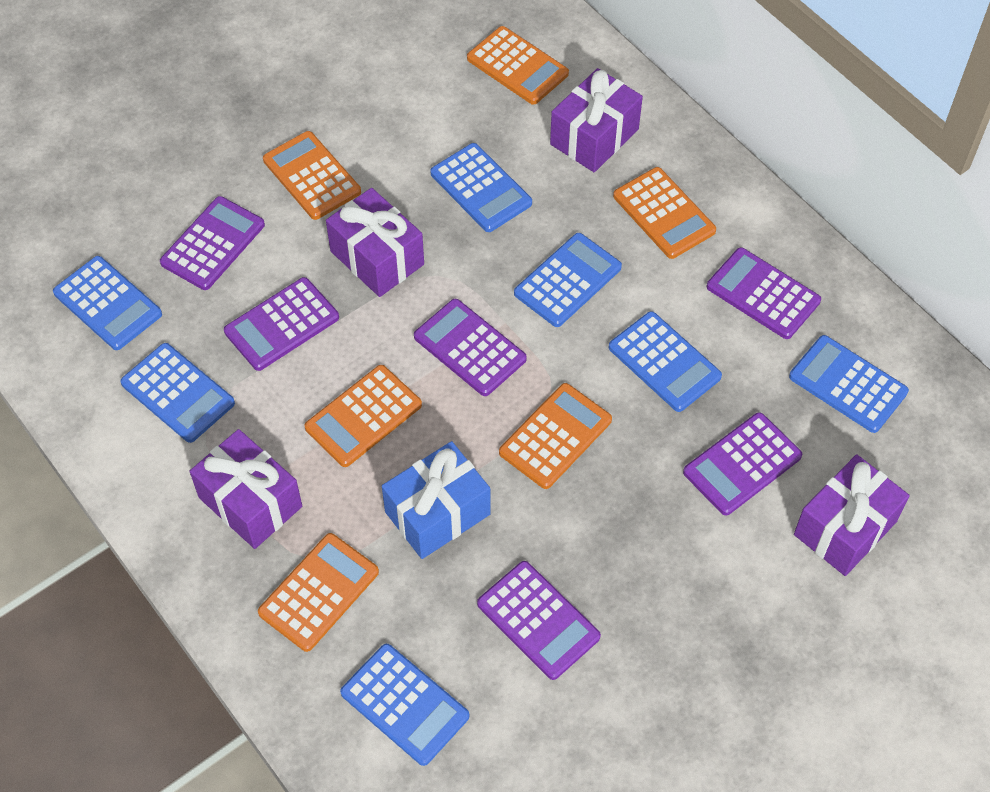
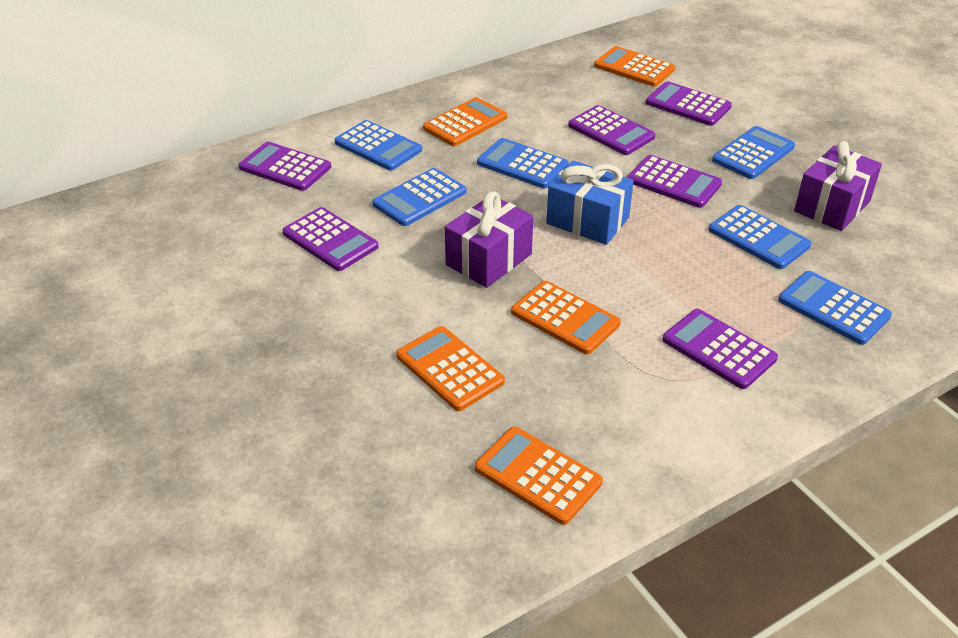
blue calculator: [53,256,162,350] [120,343,235,443] [340,644,469,766] [430,143,532,232] [514,233,622,327] [609,311,722,412] [789,335,909,433] = 7 -> [335,120,422,170] [372,168,466,226] [477,138,569,188] [709,205,811,269] [712,126,795,179] [778,271,892,345] = 6
orange calculator: [258,533,379,652] [263,131,361,220] [304,365,422,467] [467,26,569,105] [499,383,612,489] [613,167,716,259] = 6 -> [396,326,505,411] [423,97,507,146] [475,427,603,525] [511,281,621,354] [594,46,675,87] = 5
purple gift: [190,429,302,549] [326,188,424,297] [550,68,643,172] [794,454,910,576] = 4 -> [445,191,533,288] [794,141,882,231] = 2

